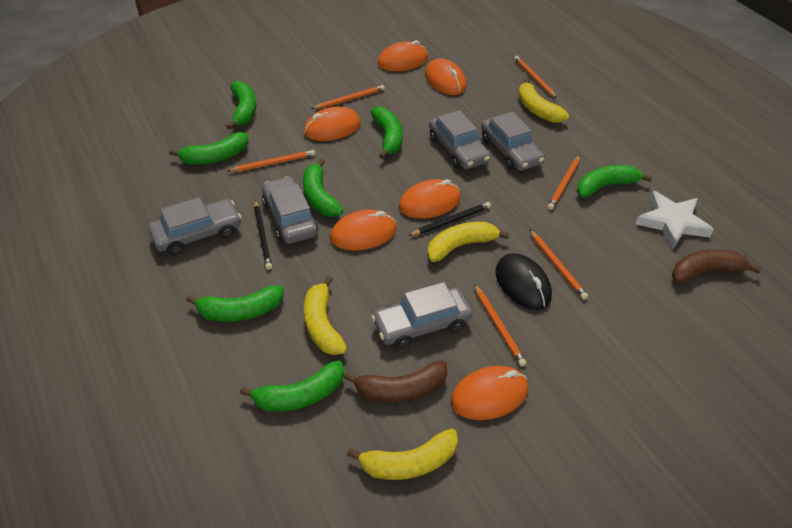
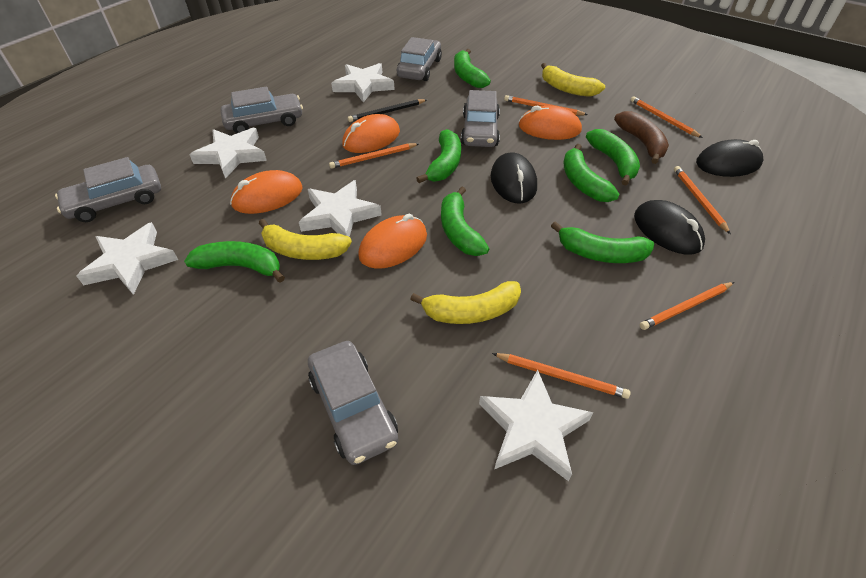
black mouse: [495,253,552,310] = 1 -> [491,152,537,204] [634,200,705,255] [696,139,763,177] = 3
black pencil: [254,200,272,270] [408,202,491,236] = 2 -> [348,99,427,122] = 1
brown banana: [344,360,447,403] [672,250,762,283] = 2 -> [614,111,669,164] = 1
orange mouse: [304,107,361,141] [330,210,397,251] [378,40,428,71] [399,179,461,219] [425,58,466,95] [451,366,528,420] = 6 -> [230,170,303,214] [342,114,400,153] [358,214,427,269] [519,105,582,140] = 4
white star: [635,191,714,249] = 1 -> [77,222,178,295] [190,128,267,179] [299,180,382,237] [331,63,395,103] [479,370,594,481] = 5
yellow banana: [304,276,347,355] [347,429,458,480] [427,222,509,262] [518,78,569,123] = 4 -> [259,219,352,260] [410,281,521,324] [541,63,605,97] = 3

